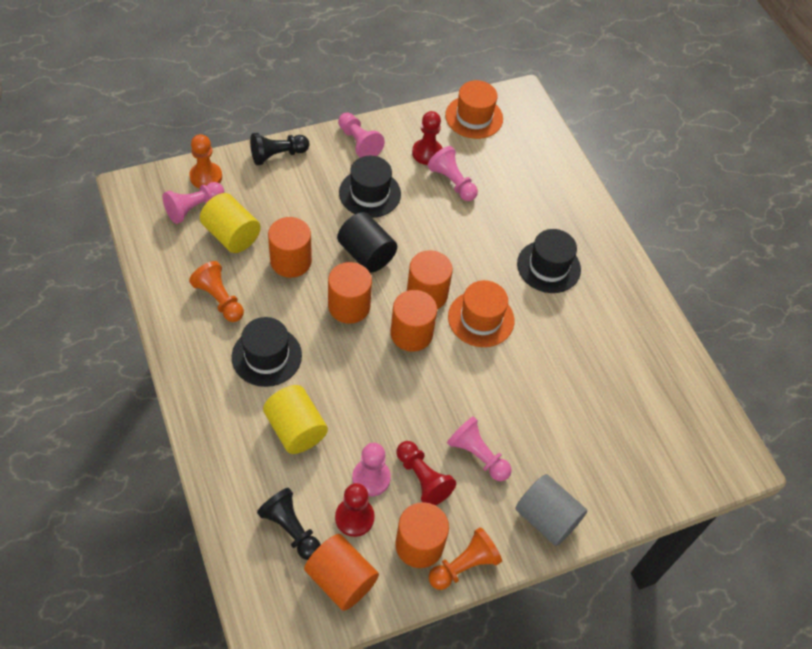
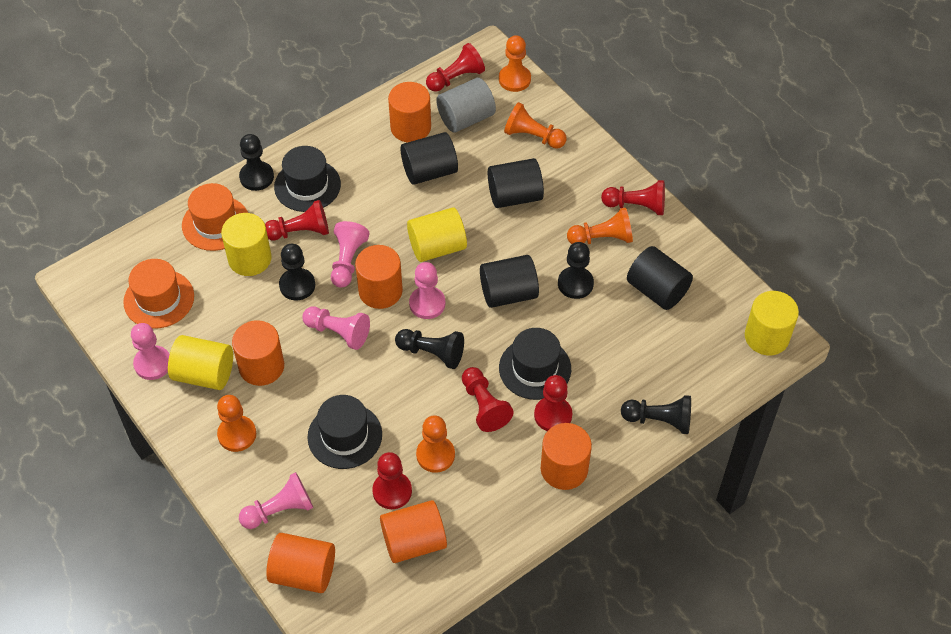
black cylinder: [337,212,397,273] = 1 -> [400,132,458,185] [480,255,539,308] [488,158,544,208] [627,246,693,310] = 4
black pawn: [250,133,310,165] [257,488,321,560] = 2 -> [239,134,274,191] [279,244,315,300] [395,329,464,369] [558,242,594,299] [621,395,691,434] = 5
orange pawn: [189,134,222,189] [189,261,244,322] [429,527,502,590] = 3 -> [217,395,256,452] [416,415,455,473] [499,35,531,92] [504,102,567,149] [567,207,633,244] = 5
red pawn: [335,483,375,537] [397,441,456,505] [412,111,443,165] = 3 -> [265,200,329,240] [372,452,412,509] [426,43,485,92] [462,367,514,432] [534,375,572,431] [601,180,665,215] = 6
yellow cylinder: [200,193,261,253] [263,385,328,454] = 2 -> [168,335,233,390] [221,213,272,276] [407,208,467,262] [745,291,799,355] = 4

